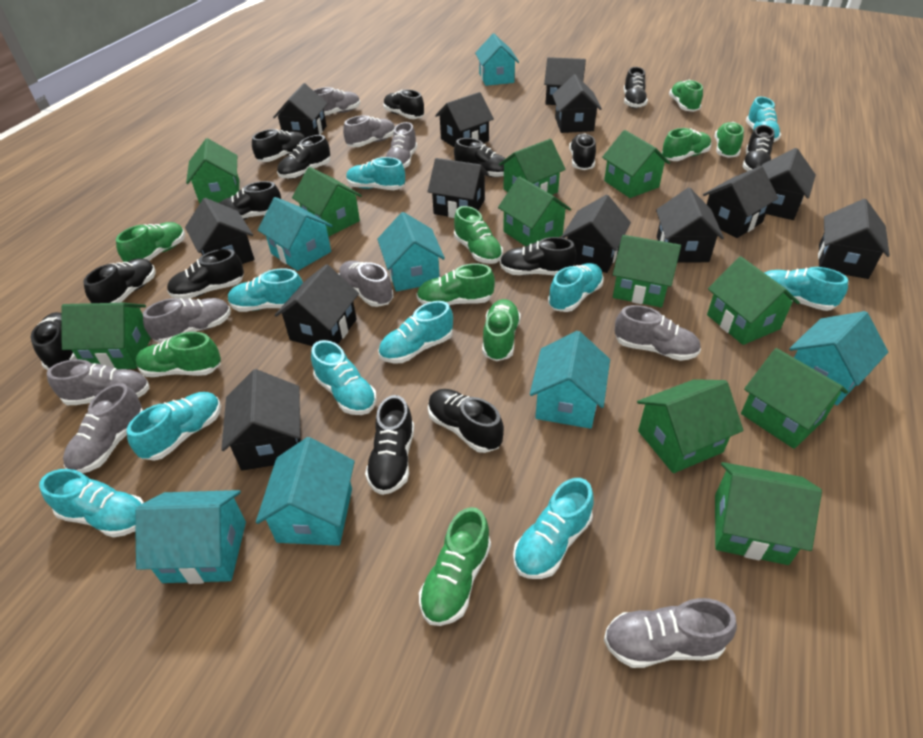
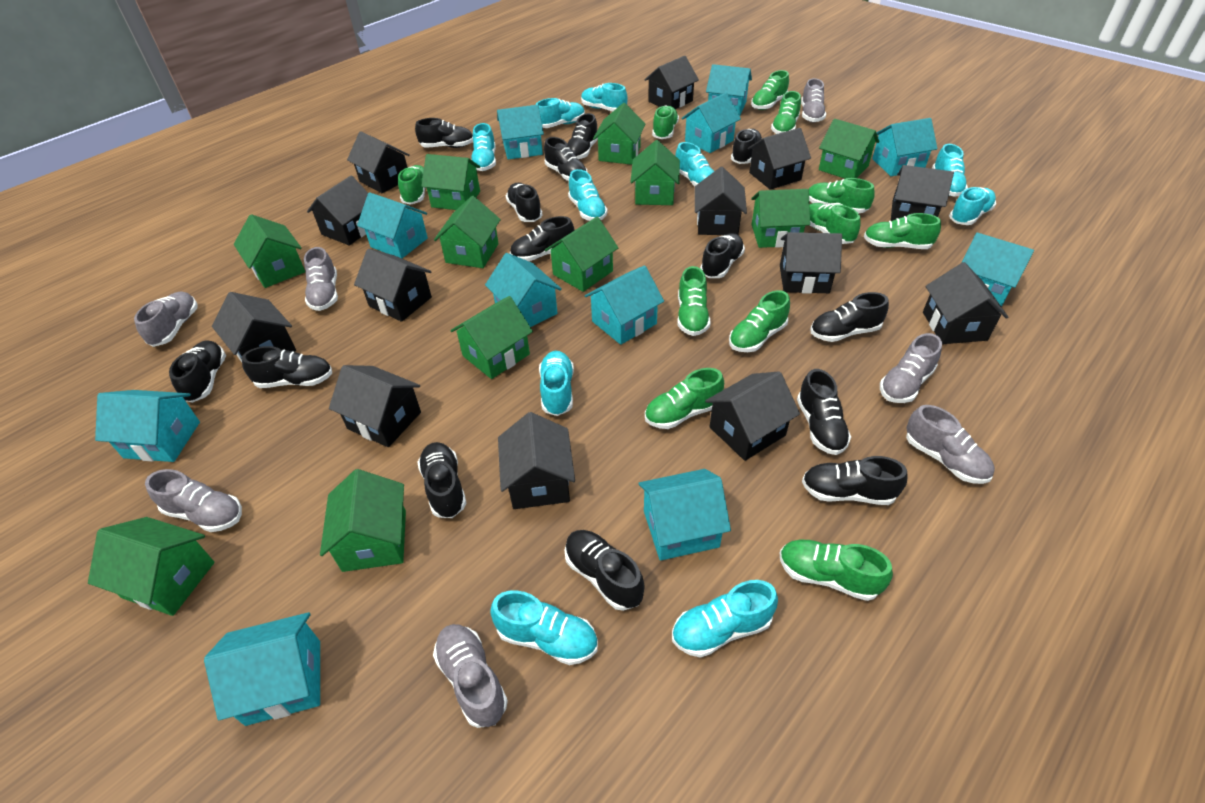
green shoe: [116,222,185,262] [135,332,221,377] [416,264,495,305] [419,507,491,626] [454,206,503,264] [482,299,521,361] [662,128,711,161] [669,80,703,112] [715,122,744,158] = 9 -> [398,165,425,205] [645,368,724,429] [652,105,679,139] [677,266,710,336] [729,290,790,352] [751,70,789,110] [771,91,801,134] [780,540,893,601] [809,178,875,213] [810,203,861,244] [864,213,941,249] = 11
grey shoe: [47,359,149,405] [63,383,143,473] [143,298,231,343] [313,87,360,116] [339,260,393,307] [343,115,395,147] [386,122,417,168] [604,598,737,668] [615,305,701,361] = 9 -> [134,291,198,347] [145,469,242,532] [304,247,338,311] [433,624,508,728] [801,78,826,123] [880,333,942,403] [906,405,995,484] = 7
turquoise house: [135,490,246,584] [256,437,355,546] [258,197,332,271] [378,212,445,291] [475,34,519,86] [530,331,610,429] [789,311,888,405] = 7 -> [95,390,200,462] [204,612,320,726] [357,192,428,258] [485,253,562,327] [497,105,544,160] [585,265,664,345] [638,469,731,561] [682,93,741,153] [706,64,752,116] [872,118,937,176] [961,233,1034,307] = 11

